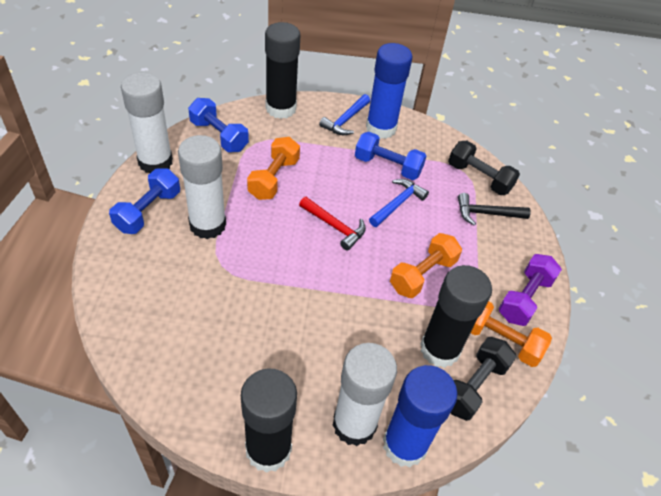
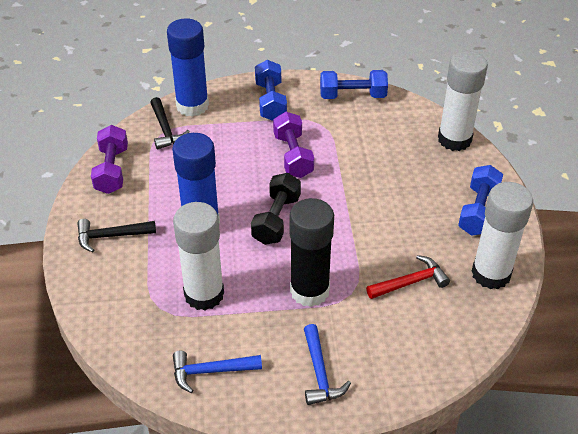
black dumbbell: [448,141,520,195] [451,337,516,421] = 2 -> [251,173,301,245] = 1
black glue stick: [241,368,297,473] [265,22,300,119] [420,265,492,368] = 3 -> [289,198,334,307] = 1
black hammer: [458,193,531,225] = 1 -> [77,219,156,252] [150,97,190,149] = 2
orange dumbbell: [247,137,300,200] [390,233,462,298] [471,301,552,367] = 3 -> none = 0
purple dumbbell: [499,254,562,326] = 1 -> [91,125,128,194] [273,112,314,178] = 2

